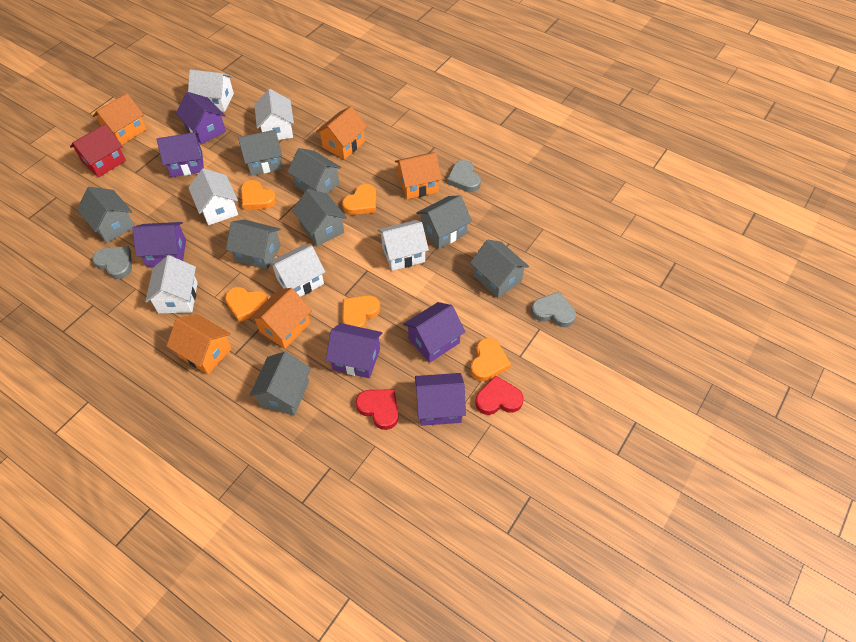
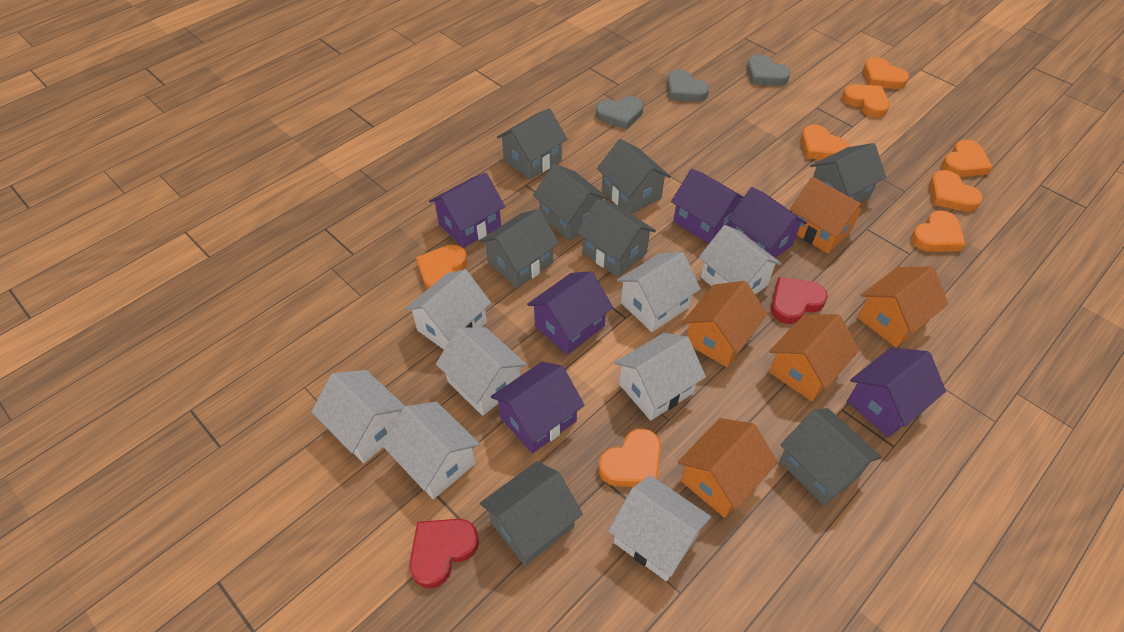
orange heart: [225,287,268,322] [241,180,276,210] [342,184,376,215] [342,295,380,328] [470,338,511,381] = 5 -> [416,245,467,289] [598,428,661,487] [801,125,849,160] [842,84,890,118] [863,57,909,89] [911,211,966,252] [929,170,983,212] [941,140,993,177] = 8
red house: [70,124,126,177] = 1 -> none = 0
white house: [145,255,198,313] [188,69,234,112] [188,168,238,225] [254,89,294,140] [268,244,325,297] [378,220,429,271] = 6 -> [311,370,405,463] [382,402,480,499] [405,269,491,350] [436,327,527,416] [608,475,711,581] [614,333,706,420] [617,252,701,332] [699,225,782,294] = 8

